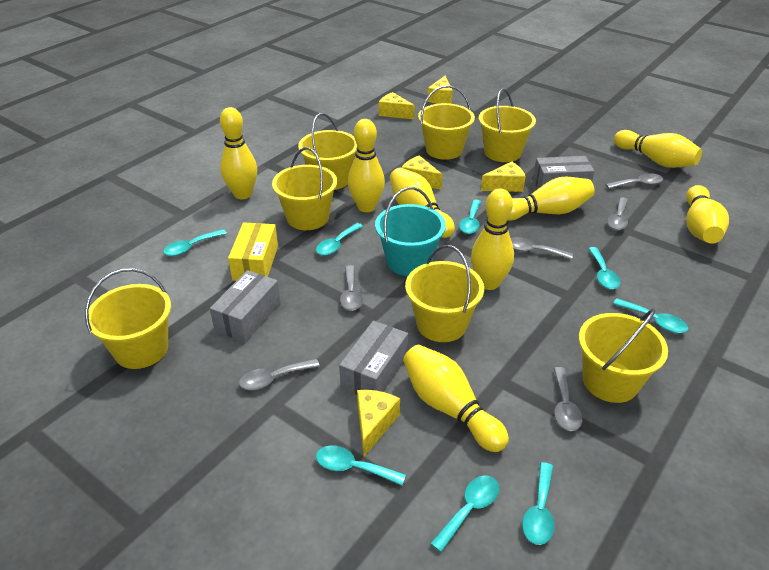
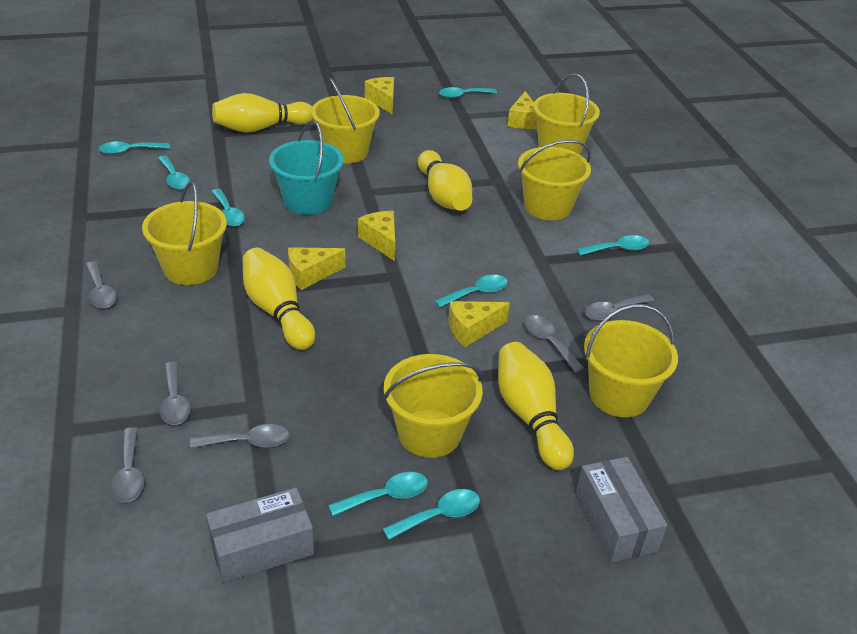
grey box: [210,270,281,342] [339,321,408,395] [533,156,594,189] = 3 -> [206,487,314,583] [576,457,667,562] = 2
yellow bowling pin: [220,107,257,199] [348,119,385,212] [390,168,455,238] [403,345,509,452] [471,188,514,290] [507,177,595,221] [614,130,702,168] [686,185,729,244] = 8 -> [212,93,313,133] [243,248,315,350] [418,150,472,211] [498,342,574,470] = 4
yellow box: [228,223,278,281] = 1 -> none = 0
yellow bucket: [85,268,171,369] [272,147,337,230] [298,113,357,190] [405,245,484,342] [418,85,475,160] [479,88,536,162] [579,308,668,403] = 7 -> [142,181,227,285] [311,78,380,164] [383,354,483,458] [518,140,591,221] [533,74,600,155] [584,304,678,417] = 6

